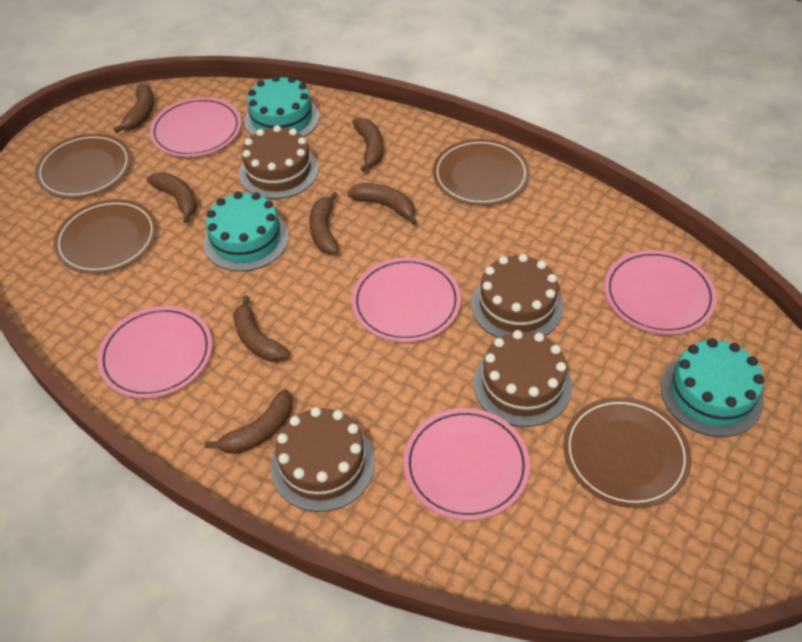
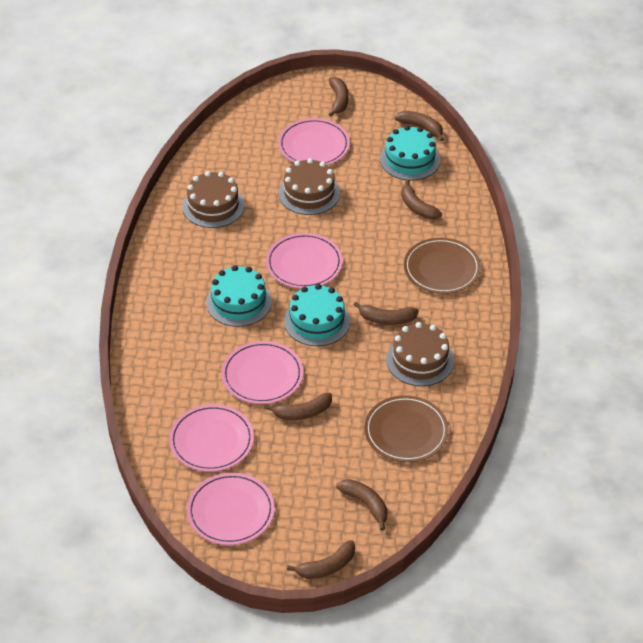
brown cake: [239,125,319,199] [271,407,375,512] [471,254,563,338] [473,330,572,427] = 4 -> [183,171,244,228] [279,158,340,215] [387,322,454,386] = 3
brown plate: [35,134,131,198] [53,199,157,274] [433,139,530,205] [563,397,692,508] = 4 -> [364,395,449,462] [404,238,481,294] = 2

